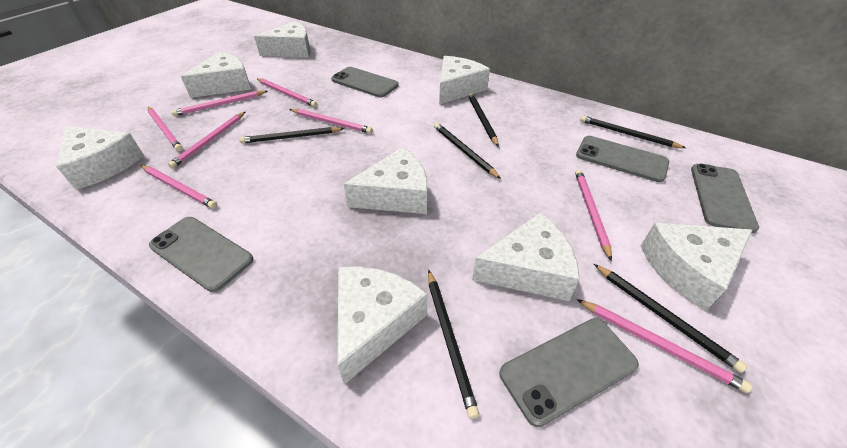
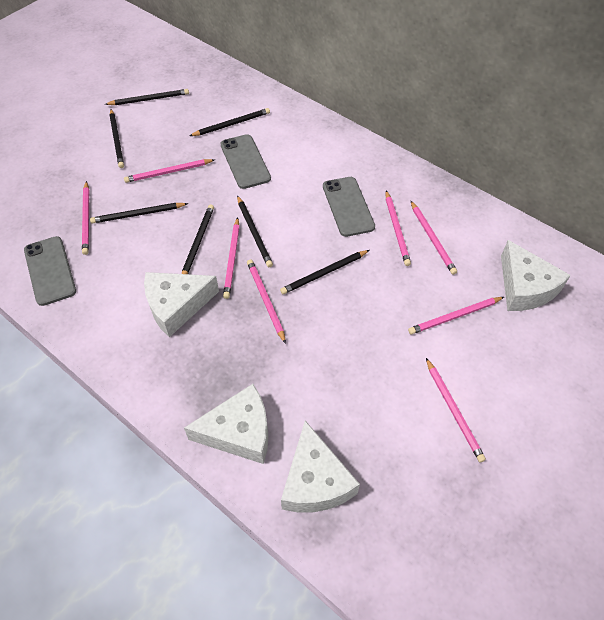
black pencil: [239,127,344,144] [428,270,479,419] [434,123,501,179] [468,92,499,147] [580,115,686,148] [594,264,747,373] = 6 -> [90,203,188,224] [105,89,189,105] [110,109,124,168] [182,205,214,274] [189,108,270,136] [237,195,273,267] [280,250,369,294] = 7
grey phone: [149,217,253,292] [331,67,399,97] [500,318,639,427] [576,136,669,182] [691,164,759,233] = 5 -> [24,236,76,306] [220,134,271,189] [323,177,375,237] = 3
white cheese: [56,126,144,190] [181,52,251,98] [254,21,310,58] [337,266,427,385] [344,147,428,214] [439,56,490,105] [472,213,580,301] [641,223,752,311] = 8 -> [144,272,219,337] [184,384,268,464] [281,421,360,512] [501,240,571,311] = 4

